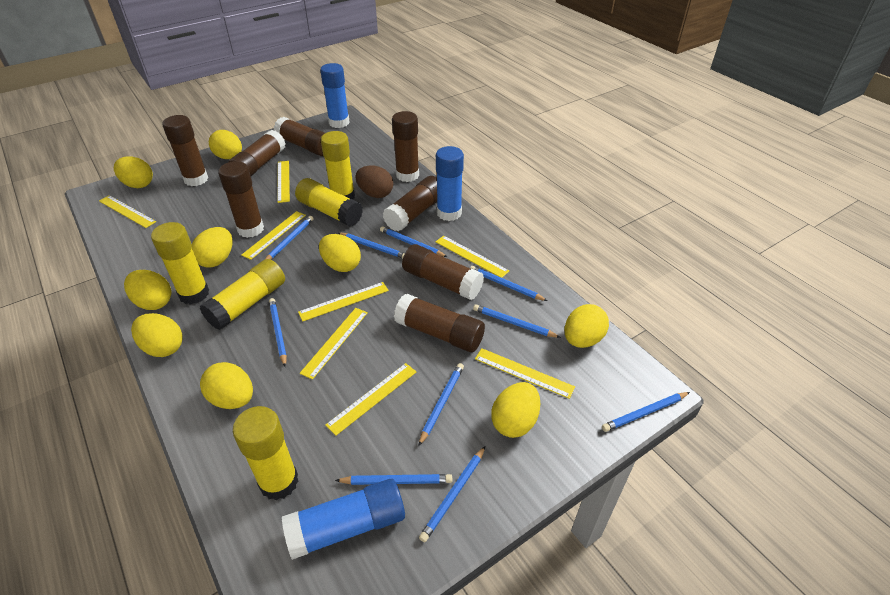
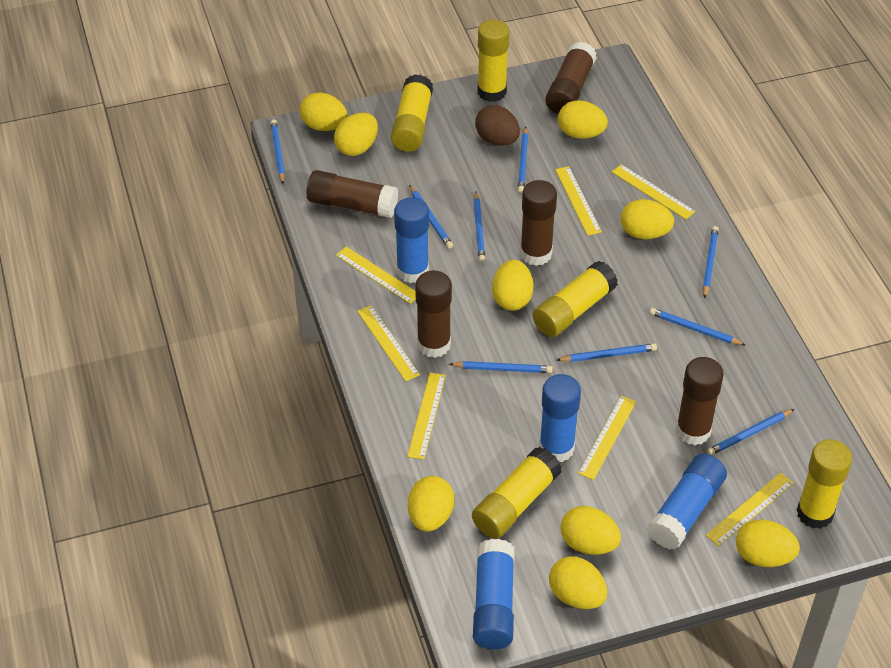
blue glue stick: [282,479,405,560] [320,63,350,128] [436,146,464,221] = 3 -> [394,197,429,283] [473,539,515,649] [539,374,581,462] [647,454,727,549] = 4
blue pencil: [265,216,314,259] [269,298,287,367] [335,474,452,485] [339,233,405,258] [380,226,447,257] [419,363,464,446] [419,446,485,542] [470,266,547,301] [473,304,561,338] [602,392,690,432] = 10 -> [270,120,285,184] [409,185,453,249] [449,361,553,373] [473,192,485,262] [518,127,528,193] [557,343,657,362] [650,308,745,345] [703,226,719,299] [707,409,794,456] = 9
brown glue stick: [162,115,208,186] [218,161,264,238] [228,130,286,176] [273,117,325,156] [383,176,437,232] [392,111,419,182] [394,294,485,352] [402,244,484,300] = 8 -> [306,170,398,218] [415,271,452,358] [520,180,557,266] [545,41,597,114] [676,357,724,445] = 5
yellow ruler: [99,195,156,228] [241,211,306,260] [278,161,290,203] [298,282,389,322] [300,308,368,380] [325,363,416,436] [436,236,509,278] [475,348,575,399] = 8 -> [336,247,416,304] [357,305,420,381] [407,373,446,460] [555,166,602,236] [578,395,637,480] [612,164,695,219] [706,473,794,546] = 7

